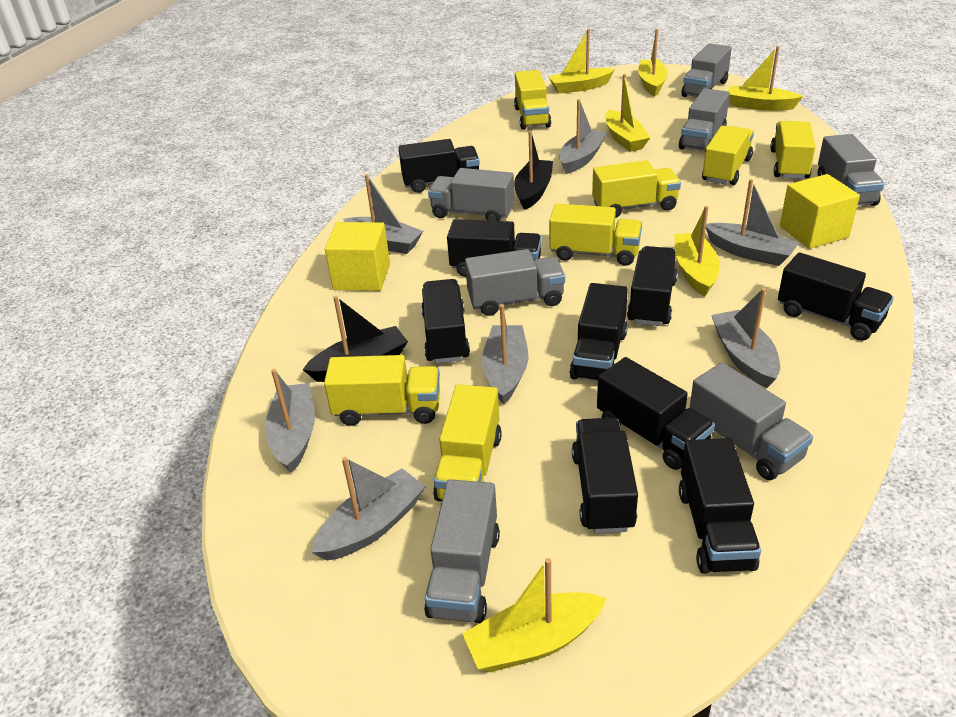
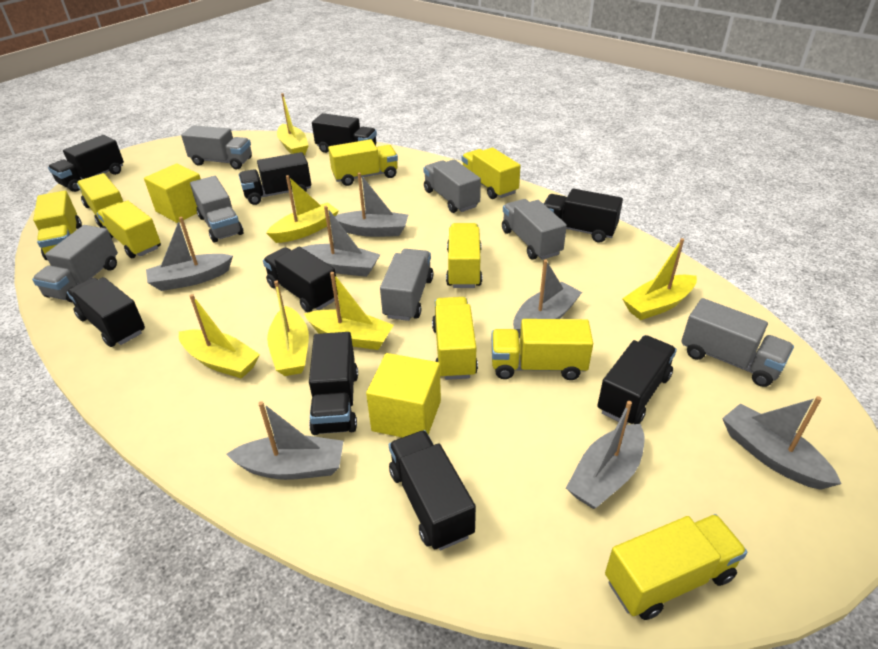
black boat: [303,296,408,382] [514,130,553,210] = 2 -> none = 0
yellow truck: [324,355,440,426] [433,384,502,501] [514,70,551,130] [549,203,642,266] [592,160,681,218] [702,125,754,185] [770,121,816,179] = 7 -> [33,191,82,260] [77,173,123,227] [97,201,161,258] [328,139,398,186] [432,297,478,380] [446,223,482,288] [462,147,521,199] [491,319,593,380] [605,514,747,620] = 9

